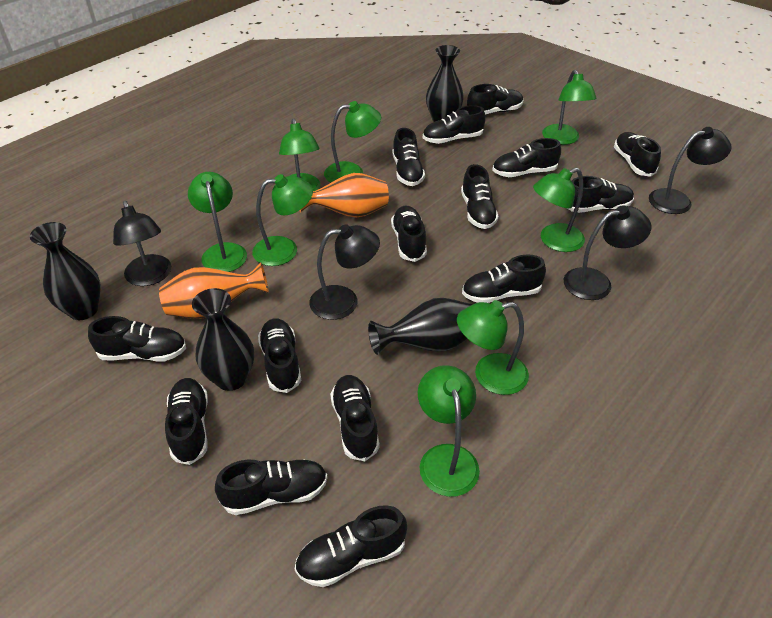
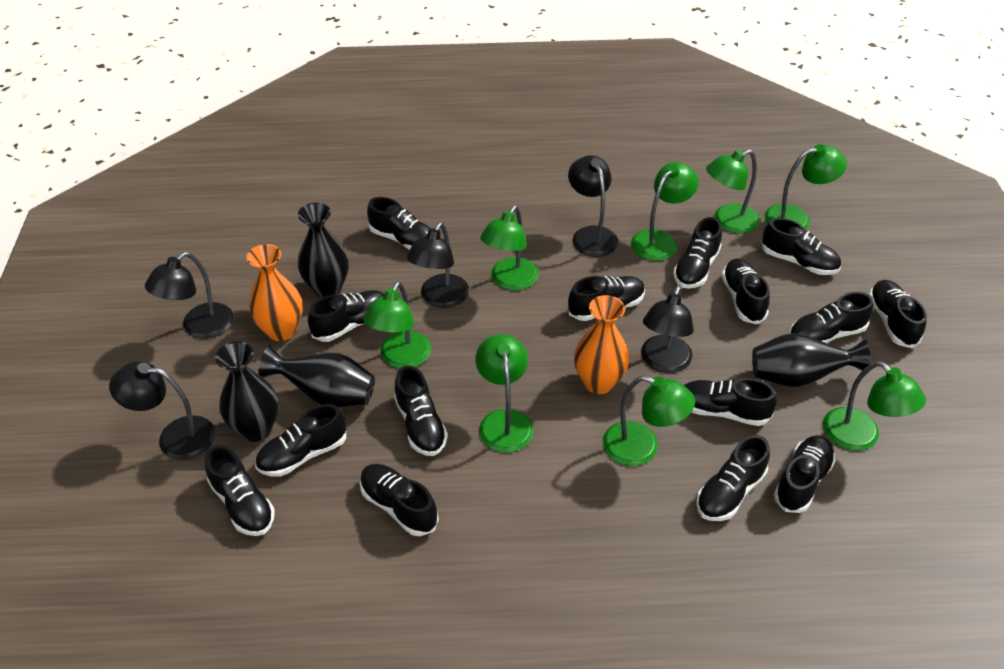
black lamp: [113,201,171,286] [309,224,380,320] [564,205,652,300] [649,127,731,214] = 4 -> [109,361,215,460] [145,252,234,338] [406,222,469,308] [568,155,618,257] [641,285,694,373] = 5

